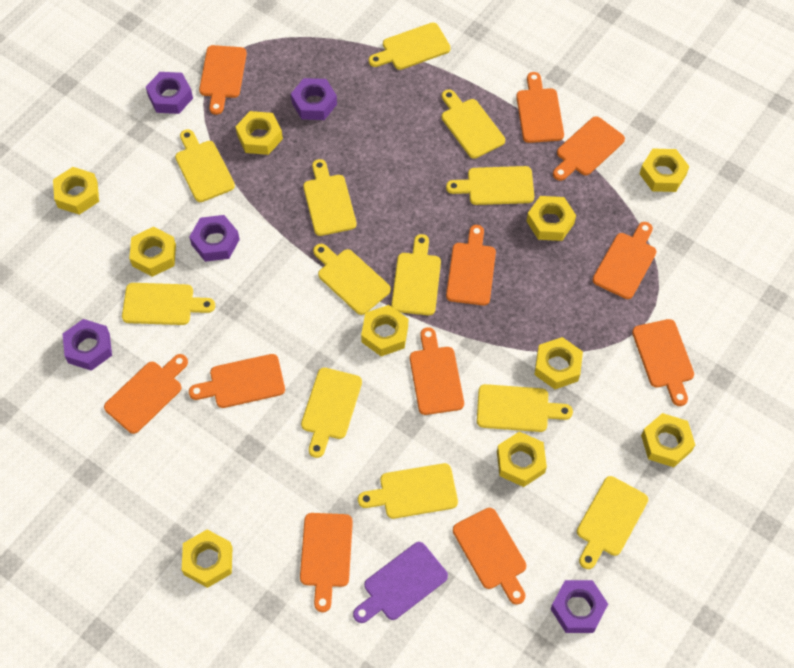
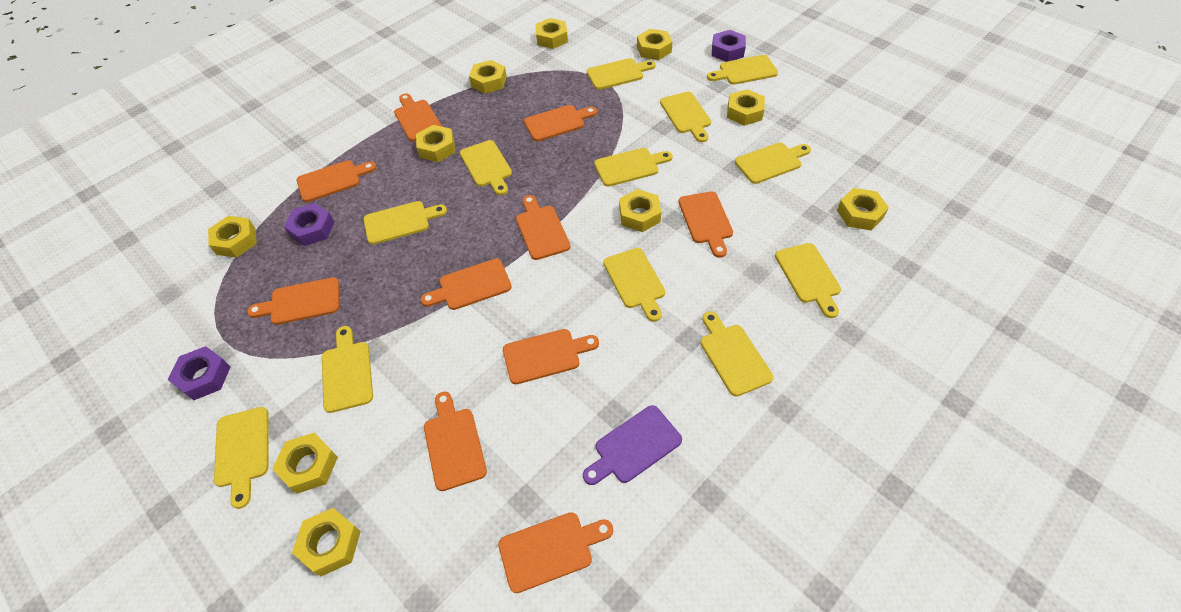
orange cutting board: [104,354,188,434] [189,354,285,408] [199,45,247,115] [300,513,353,612] [410,327,464,415] [446,225,496,305] [453,508,526,605] [516,72,564,143] [553,116,625,181] [592,222,656,299] [632,319,694,406] = 11 -> [247,277,339,325] [297,160,376,202] [394,94,442,142] [421,259,512,310] [424,392,487,491] [498,512,613,593] [503,329,599,384] [516,195,570,260] [524,105,597,141] [679,191,733,258] = 10
purple nut: [63,319,112,371] [146,72,193,114] [189,215,240,262] [291,78,337,120] [551,580,608,633] = 5 -> [168,346,231,400] [284,203,334,246] [712,30,746,62] = 3

